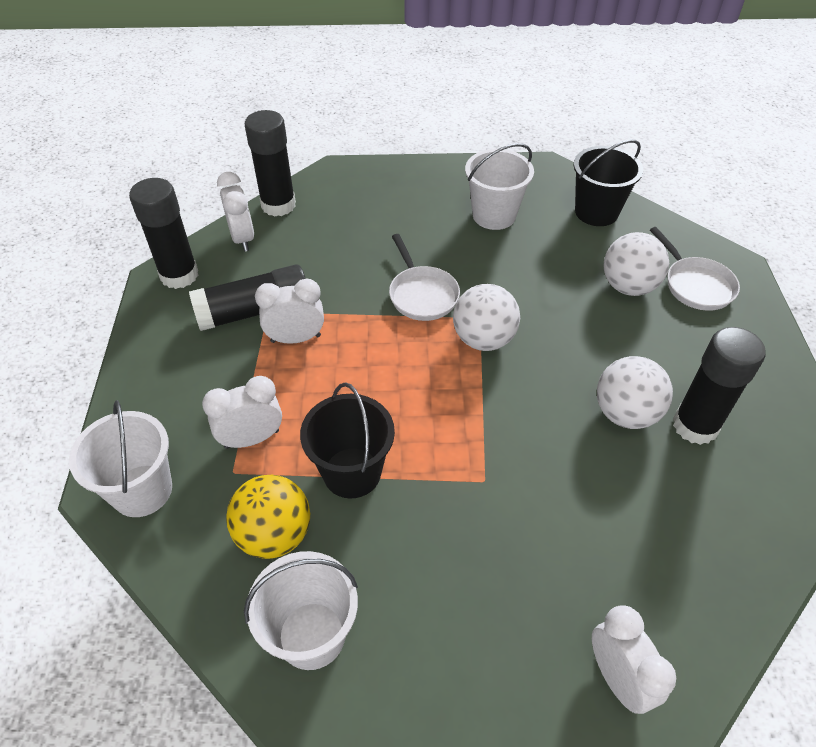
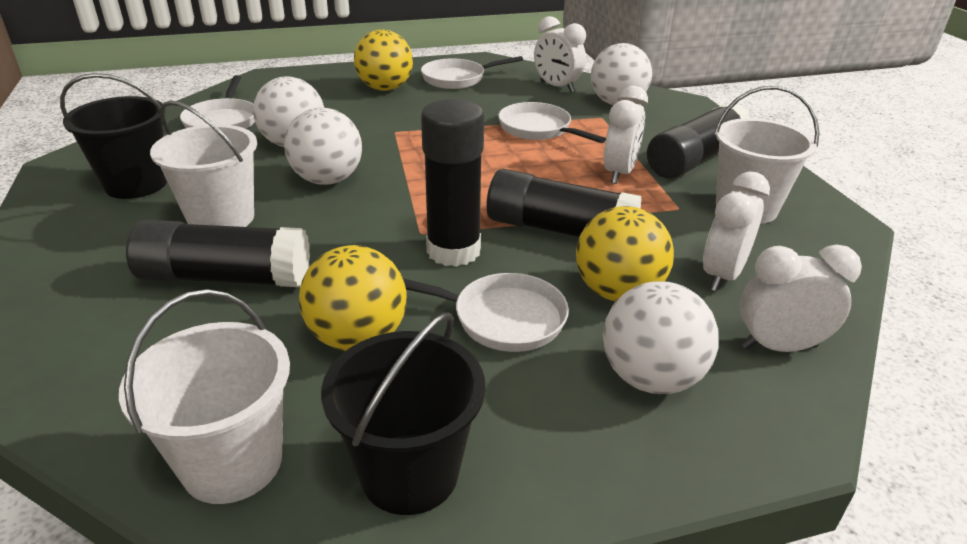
white ball: [453,284,520,351] [597,356,673,429] [604,232,669,296] = 3 -> [253,76,324,147] [284,107,362,185] [591,43,652,105] [603,281,719,394] = 4
white pan: [389,234,460,321] [650,227,740,311] = 2 -> [180,75,255,129] [403,273,569,352] [421,56,523,89] [498,102,606,143] = 4
yellow ball: [226,475,310,559] = 1 -> [299,245,407,351] [354,30,413,91] [576,206,674,301] = 3

